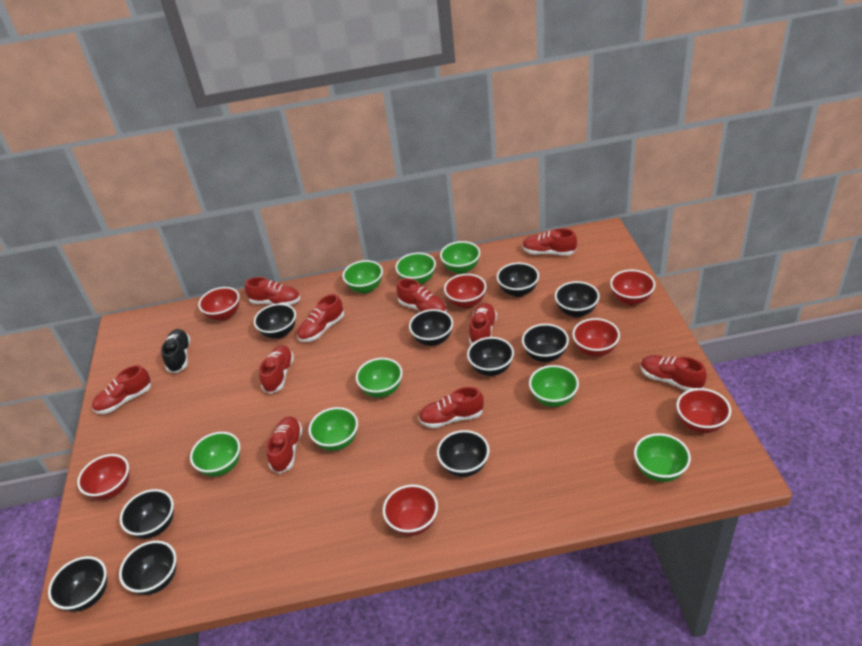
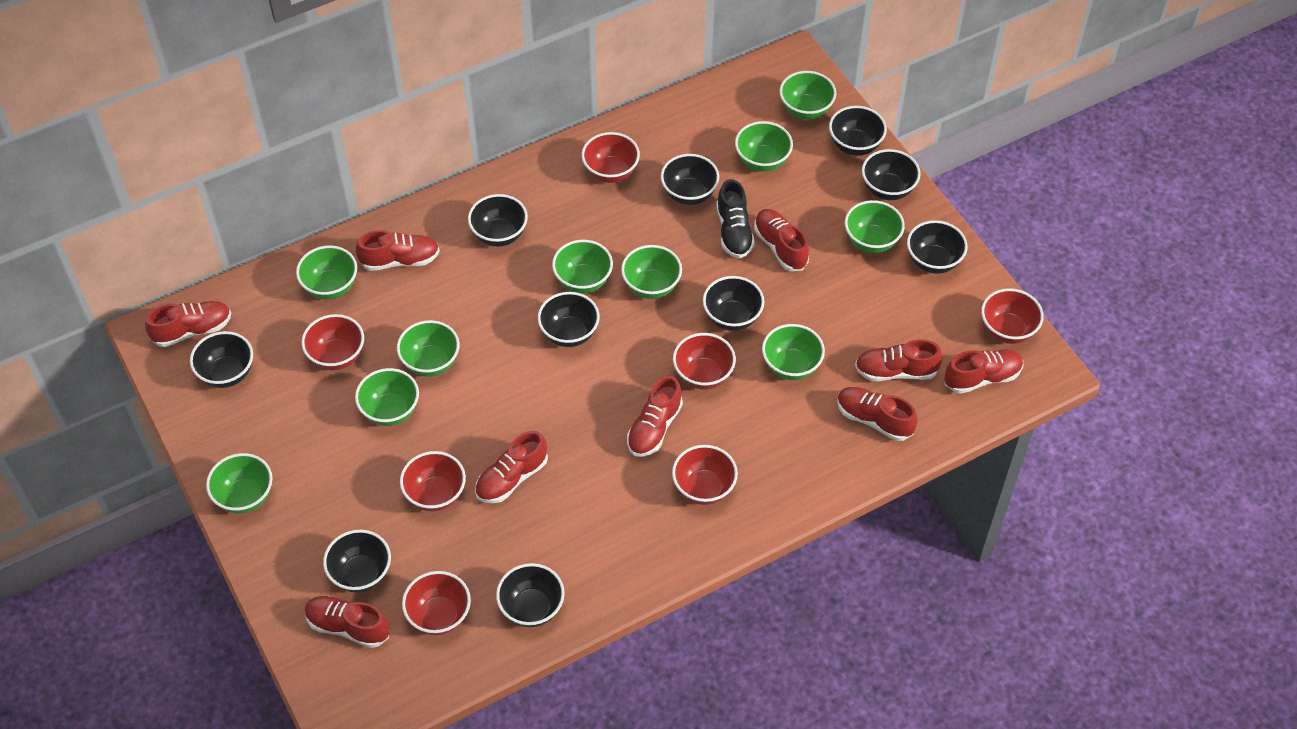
green bowl: [190,432,240,477] [309,407,358,451] [342,260,383,293] [356,358,403,398] [395,253,436,285] [440,241,480,274] [529,365,579,407] [634,433,691,482] = 8 -> [206,453,273,514] [296,245,357,300] [355,368,419,426] [397,320,459,377] [552,240,613,293] [621,245,682,299] [735,121,793,172] [762,324,825,380] [779,71,836,120] [845,200,905,253] = 10
red shoe: [92,365,151,414] [245,277,300,305] [259,345,294,394] [266,416,303,474] [297,294,344,342] [397,278,447,312] [418,387,484,428] [469,303,497,344] [522,228,577,255] [641,355,707,391] = 10 -> [145,301,231,347] [304,596,390,648] [356,230,440,271] [475,431,548,503] [627,376,683,457] [754,209,809,271] [837,387,918,441] [855,339,943,381] [944,350,1023,394] = 9

